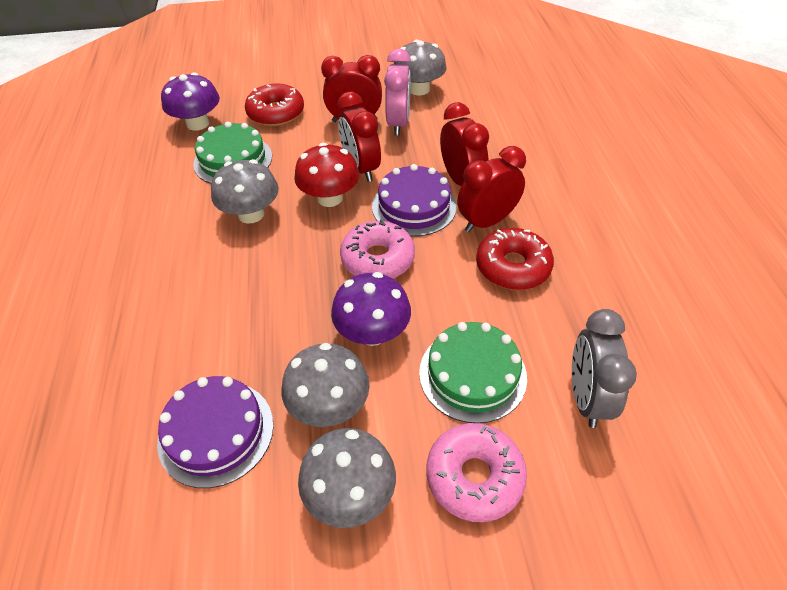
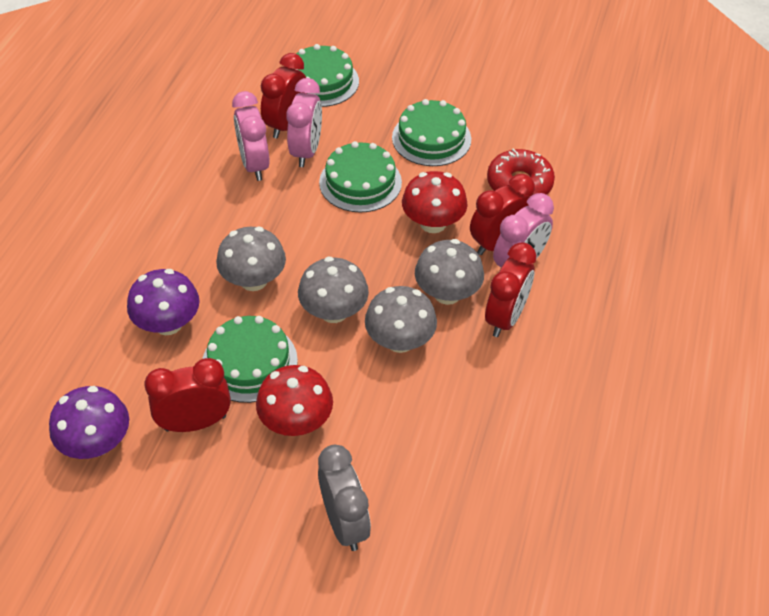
green cake: [193,122,272,184] [419,322,527,423] = 2 -> [203,316,298,403] [296,44,359,107] [319,141,402,213] [392,99,471,166] = 4
pink clock: [384,49,411,136] = 1 -> [232,91,270,181] [286,78,322,167] [493,193,554,267] = 3
pink donut: [340,219,415,279] [427,423,527,522] = 2 -> none = 0
purple cake: [157,376,274,488] [372,164,457,237] = 2 -> none = 0
red donut: [245,83,304,126] [476,228,554,290] = 2 -> [487,148,555,197] = 1
red mushroom: [294,143,360,207] = 1 -> [256,365,333,436] [402,171,468,233] = 2

